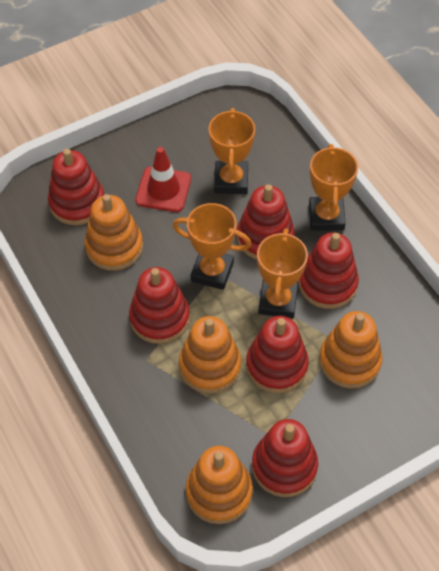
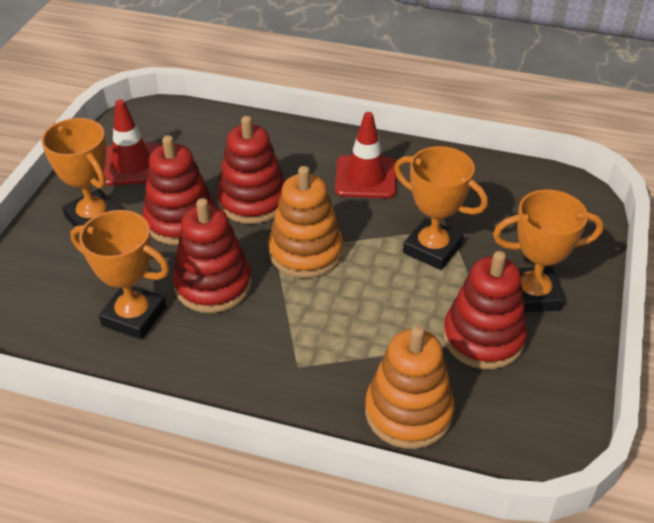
orange stacking toy: [84,194,143,271] [179,316,241,394] [186,446,253,524] [319,311,383,389] = 4 -> [268,166,343,278] [365,326,454,449] = 2
red stacking toy: [48,149,104,225] [129,267,190,344] [237,184,295,260] [246,316,309,393] [252,419,318,497] [299,233,359,309] = 6 -> [143,135,215,245] [173,198,252,313] [217,116,285,224] [443,251,527,369] = 4
red traffic cone: [135,147,191,212] = 1 -> [104,99,161,186] [335,112,396,198] = 2

